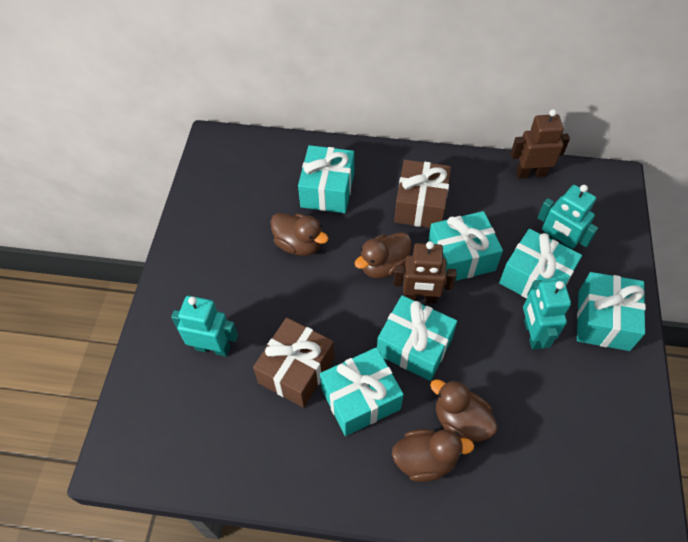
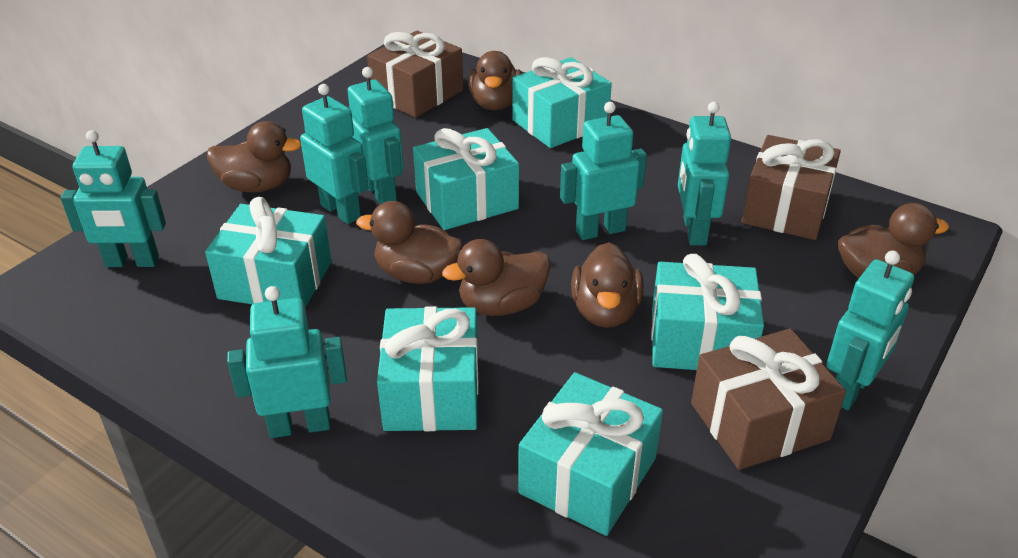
brown duck: [271,213,328,256] [354,232,411,279] [392,429,474,482] [430,380,498,442] = 4 -> [207,121,301,193] [356,201,463,284] [442,239,551,316] [468,51,522,110] [571,242,644,328] [838,203,949,278] = 6
brown gift: [253,318,334,408] [394,160,451,228] = 2 -> [367,31,463,118] [691,329,846,470] [742,135,841,240] = 3
brown robot: [393,241,456,304] [511,109,570,179] = 2 -> none = 0
turquoise robot: [171,296,238,357] [523,280,571,350] [537,185,598,250] = 3 -> [60,130,166,267] [227,286,347,438] [300,84,369,224] [347,67,404,205] [560,102,647,240] [678,102,731,245] [826,251,914,410] = 7

